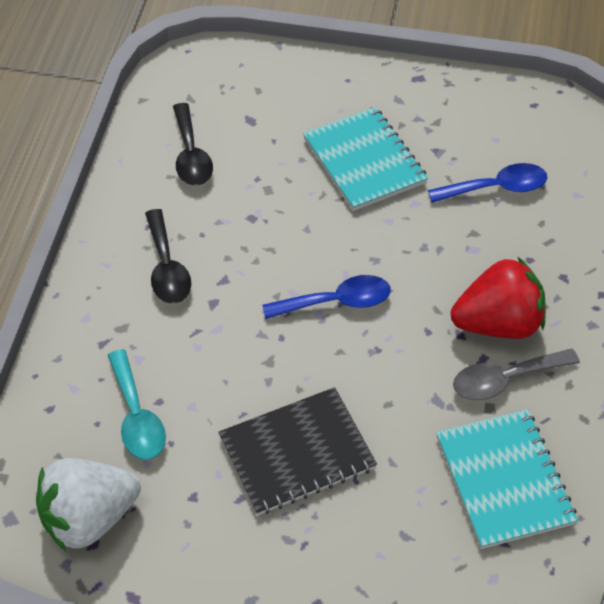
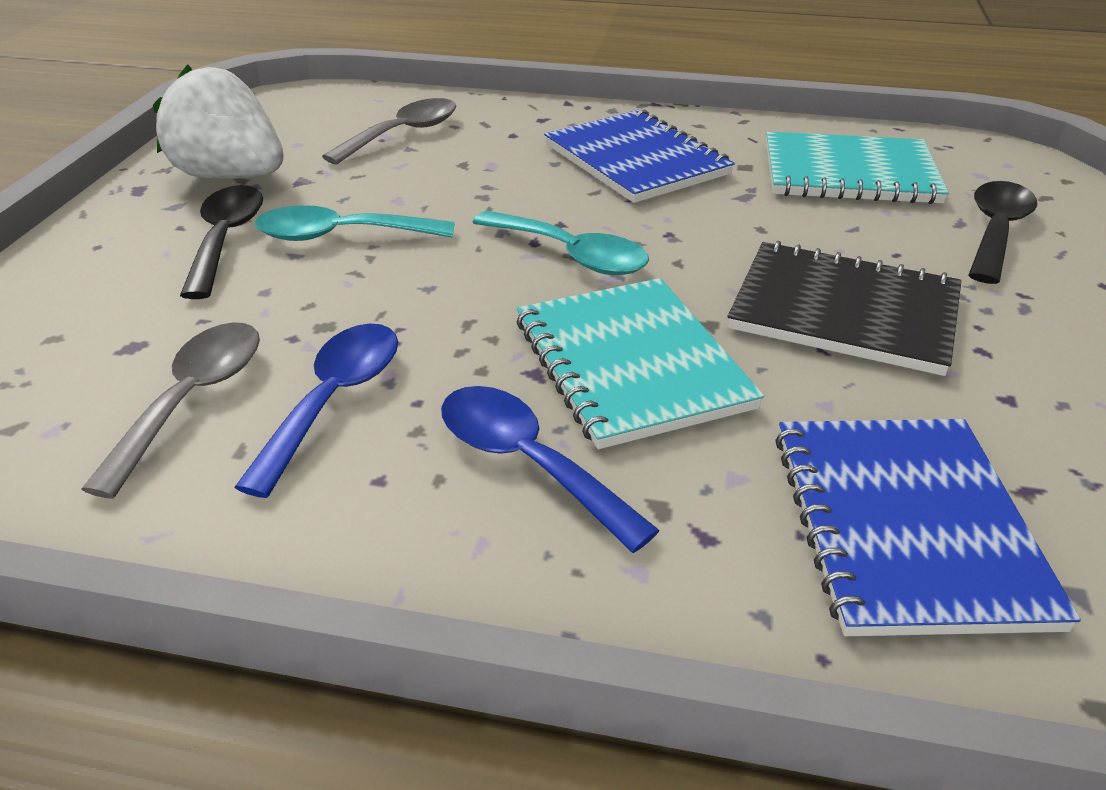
blue notebook: none = 0 -> [544,110,735,203] [775,419,1081,636] = 2
grey spoon: [453,349,580,400] = 1 -> [81,323,260,499] [322,98,456,165] = 2
red strawberry: [451,256,546,339] = 1 -> none = 0
turquoise spoon: [108,349,166,460] = 1 -> [255,205,455,241] [472,211,649,275] = 2

